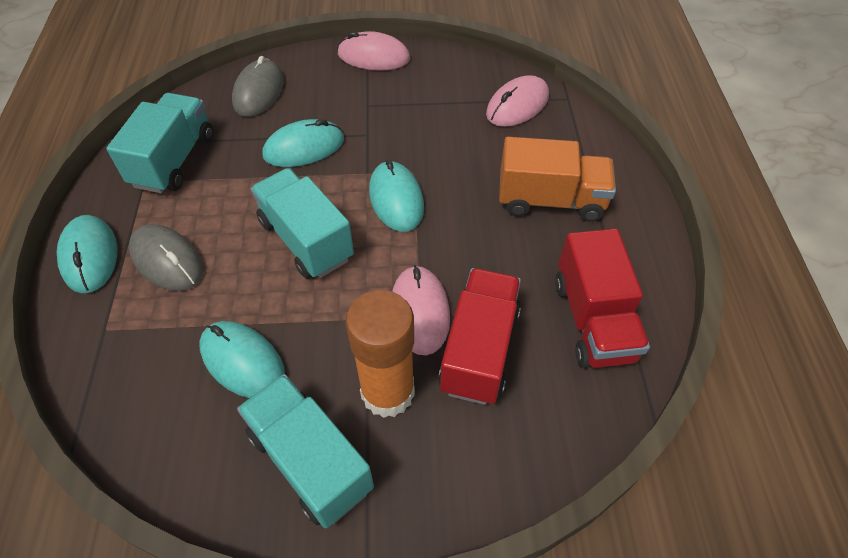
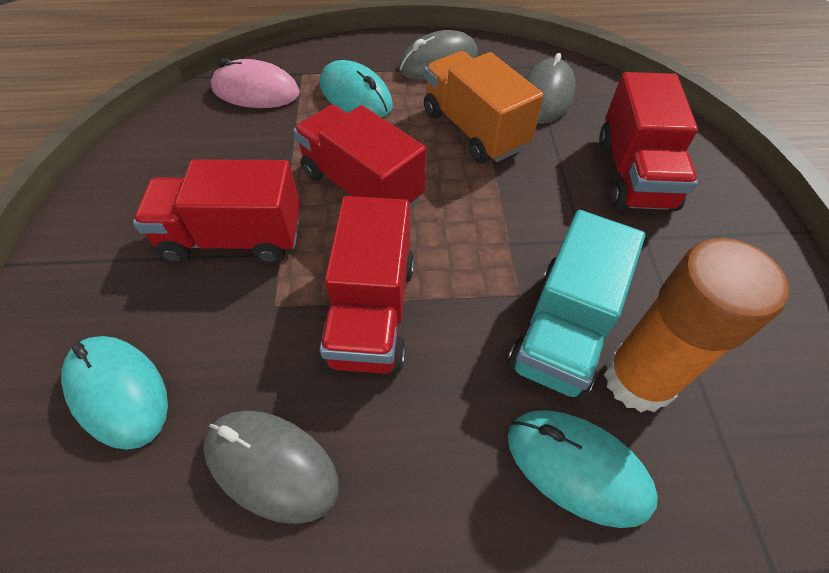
grey mouse: [129,224,203,291] [232,56,284,117] = 2 -> [203,410,339,524] [399,30,478,80] [525,53,575,124] = 3
pink mouse: [337,31,410,71] [392,265,450,355] [486,75,549,127] = 3 -> [211,58,300,108] = 1
red truck: [438,268,521,405] [555,229,650,368] = 2 -> [133,159,301,264] [293,105,426,208] [319,196,414,374] [599,72,698,212] = 4
turquoise mouse: [57,215,118,293] [199,321,285,398] [263,119,344,167] [369,160,424,232] = 4 -> [61,336,168,450] [320,60,393,118] [508,410,658,528] = 3
turquoise truck: [106,93,213,193] [237,374,374,528] [251,168,354,279] = 3 -> [508,210,645,400] = 1

